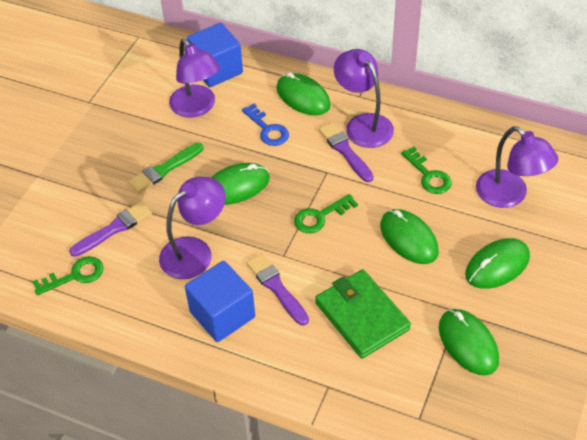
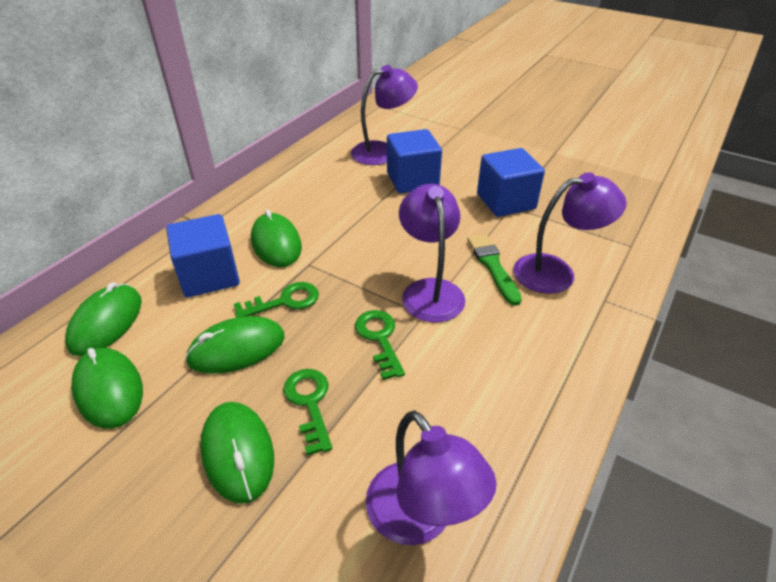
blue cube: [185,261,255,342] [187,23,243,87] = 2 -> [166,214,240,297] [387,129,442,194] [477,148,545,217] = 3
blue key: [242,103,289,146] = 1 -> none = 0
green wallet: [315,269,411,358] = 1 -> none = 0
purple brush: [69,202,152,257] [246,253,309,326] [319,122,374,182] = 3 -> none = 0

